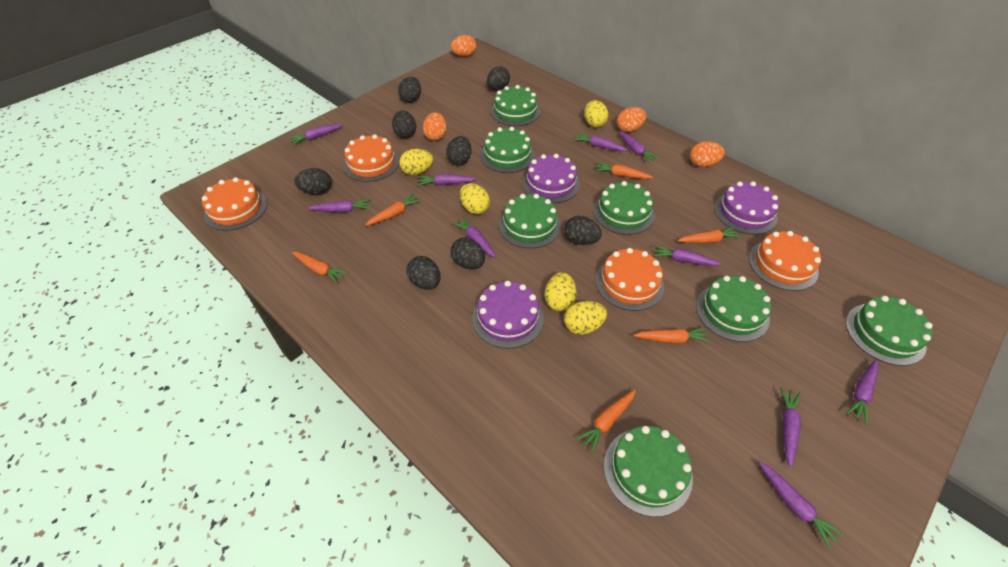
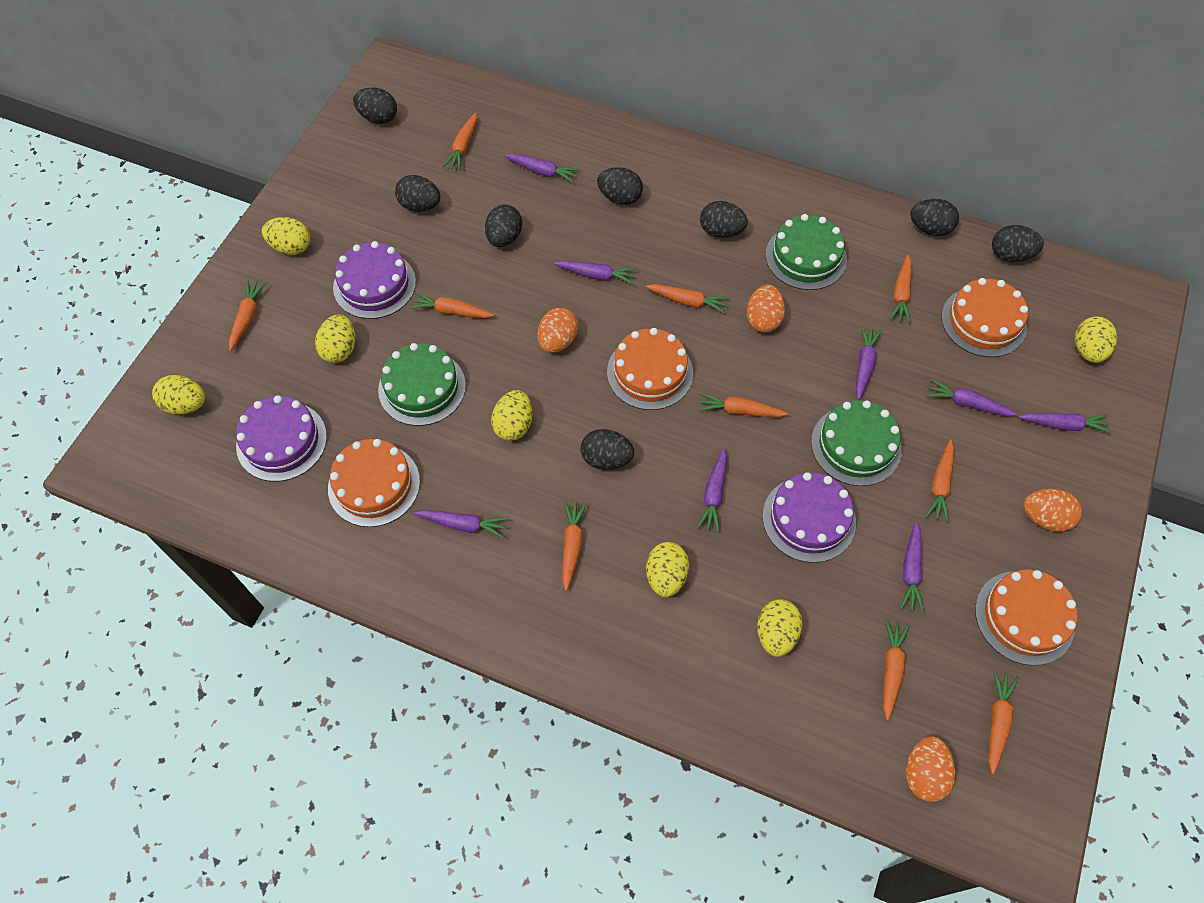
green cake: [480,127,535,173] [490,85,540,126] [499,194,561,248] [593,181,654,235] [604,426,693,517] [696,276,771,342] [846,296,933,366] = 7 -> [378,343,466,426] [766,214,847,290] [811,400,902,486] = 3
orange carrot: [292,252,348,284] [365,193,421,226] [576,390,636,453] [594,162,653,179] [633,327,711,343] [677,227,742,243] = 6 -> [229,280,267,351] [409,292,494,318] [442,112,477,170] [562,501,587,591] [645,284,729,314] [698,392,788,417] [883,620,910,720] [890,255,911,324] [925,440,954,523] [989,670,1019,775] = 10
purple carrot: [289,124,343,145] [308,199,371,213] [418,174,477,186] [452,217,496,258] [574,133,628,151] [619,131,659,163] [652,245,721,266] [759,462,845,549] [780,387,801,467] [846,360,879,425] = 10 -> [414,510,509,539] [504,154,580,183] [554,261,637,285] [697,448,727,533] [856,325,882,400] [900,521,924,613] [926,379,1017,416] [1018,413,1112,434] = 8
yellow egg: [399,149,433,175] [460,183,490,214] [545,272,577,311] [564,301,607,335] [584,100,609,128] = 5 -> [152,375,205,415] [262,217,310,255] [315,314,355,363] [491,390,532,441] [646,542,689,597] [757,599,803,657] [1075,316,1117,363] = 7

